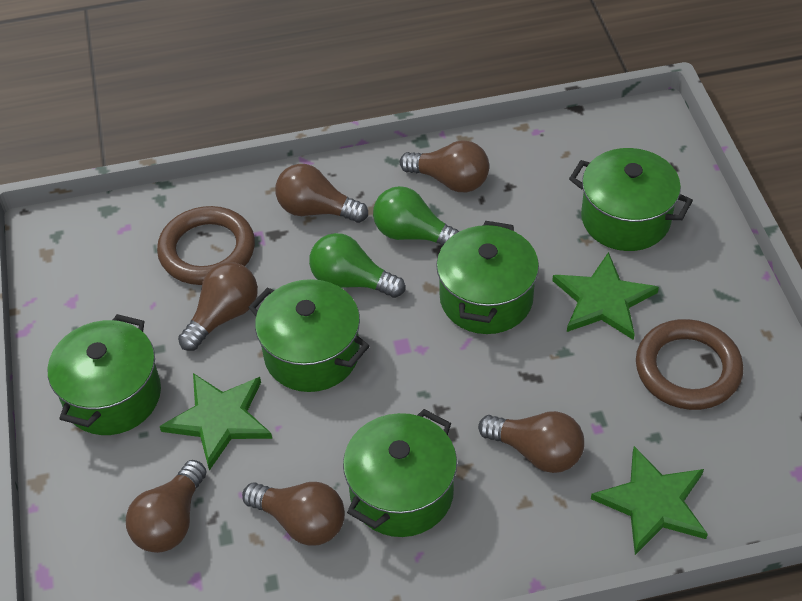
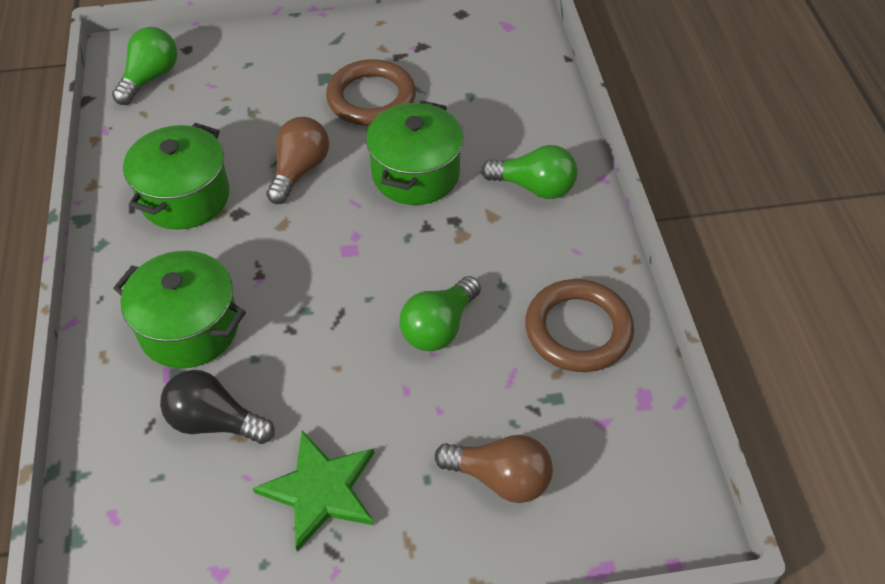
black light bulb: none = 0 -> [160,370,275,444] = 1
brown light bulb: [126,460,206,553] [178,262,258,351] [242,482,345,546] [275,164,368,223] [400,140,489,192] [478,411,584,473] = 6 -> [266,117,329,204] [435,435,553,503] = 2
green light bulb: [309,233,405,298] [373,186,460,246] = 2 -> [112,27,177,105] [399,276,481,351] [481,145,577,199] = 3
green pot: [48,314,161,435] [248,279,370,392] [343,409,457,537] [436,221,539,334] [569,148,693,251] = 5 -> [113,251,246,369] [123,123,230,230] [366,100,463,205] = 3
green star: [160,373,272,471] [552,252,659,340] [591,446,708,555] = 3 -> [253,431,374,552] = 1

